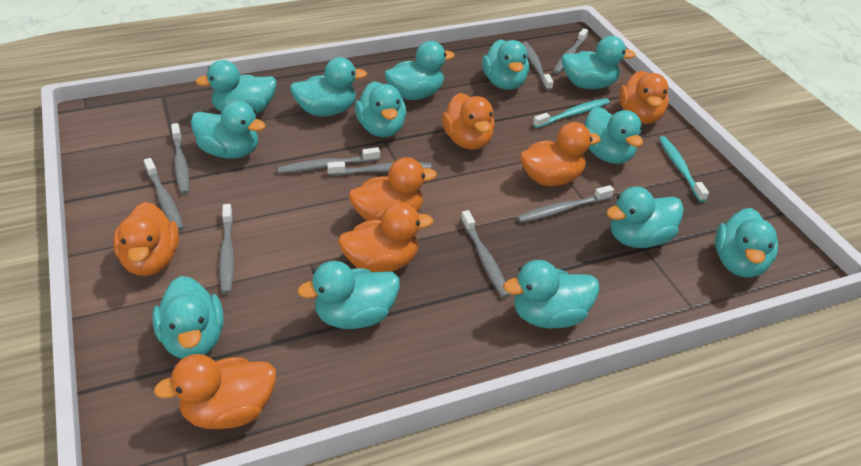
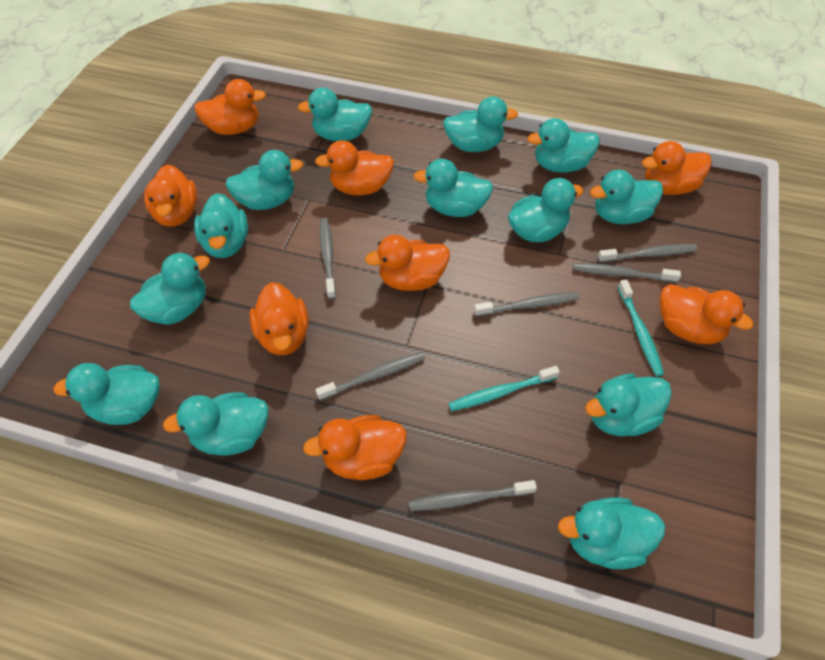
grey toothbrush: [144,158,184,232] [171,123,189,194] [219,204,234,294] [277,147,380,174] [327,162,431,176] [461,210,510,298] [517,185,614,223] [522,42,554,91] [553,28,588,74] = 9 -> [316,352,425,400] [320,218,336,299] [409,480,537,511] [474,292,579,317] [573,263,681,283] [598,244,698,263] = 6
orange duck: [113,202,179,276] [154,354,276,429] [338,202,434,272] [349,157,437,221] [442,93,495,150] [520,122,601,186] [619,71,669,124] = 7 -> [144,165,197,227] [194,79,266,135] [250,282,309,355] [303,415,407,480] [315,140,394,196] [365,235,450,291] [642,141,712,195] [660,284,753,344] = 8

